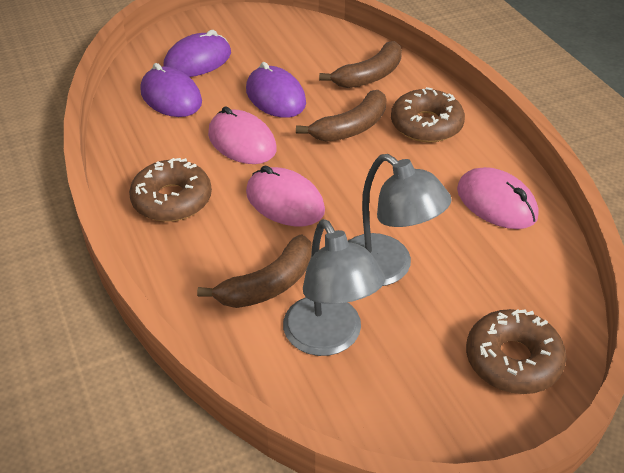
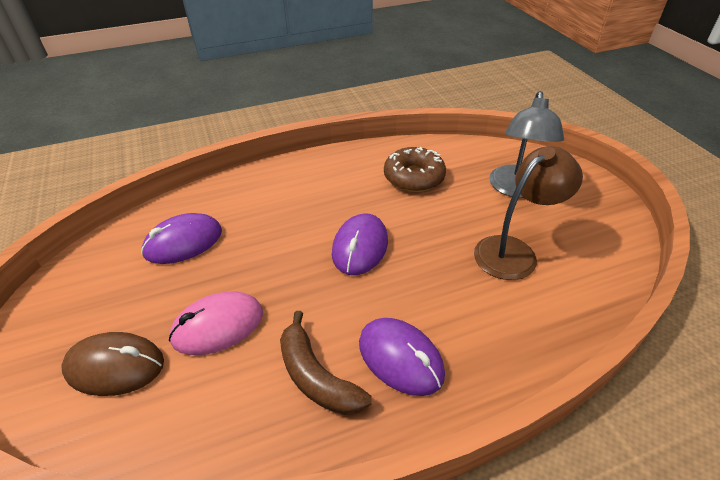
brown banana: [197,235,312,308] [296,90,386,142] [319,41,402,88] = 3 -> [280,311,372,415] = 1
brown donut: [129,158,212,222] [391,87,465,143] [466,309,566,394] = 3 -> [384,147,446,192] = 1
brown lamp: none = 0 -> [474,146,583,280] = 1
brown mouse: none = 0 -> [61,332,164,396] = 1
grey lamp: [283,219,385,356] [348,154,452,286] = 2 -> [489,91,564,198] = 1
pink mouse: [208,106,277,164] [246,165,325,226] [457,167,538,229] = 3 -> [169,292,263,355] = 1

